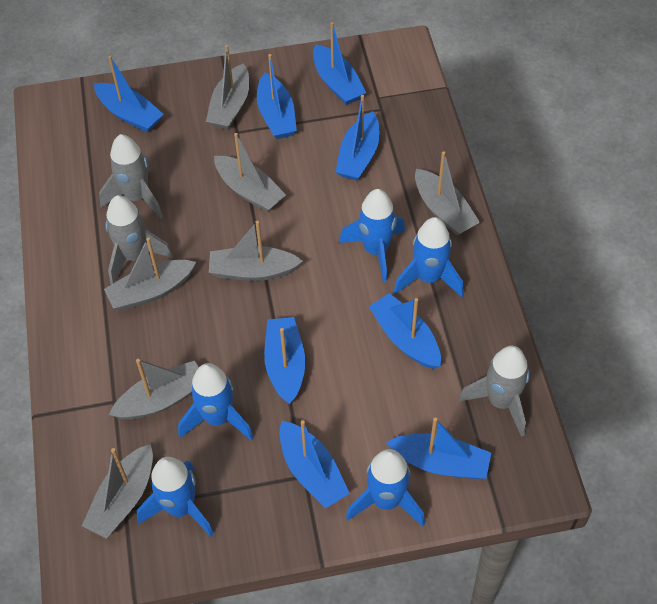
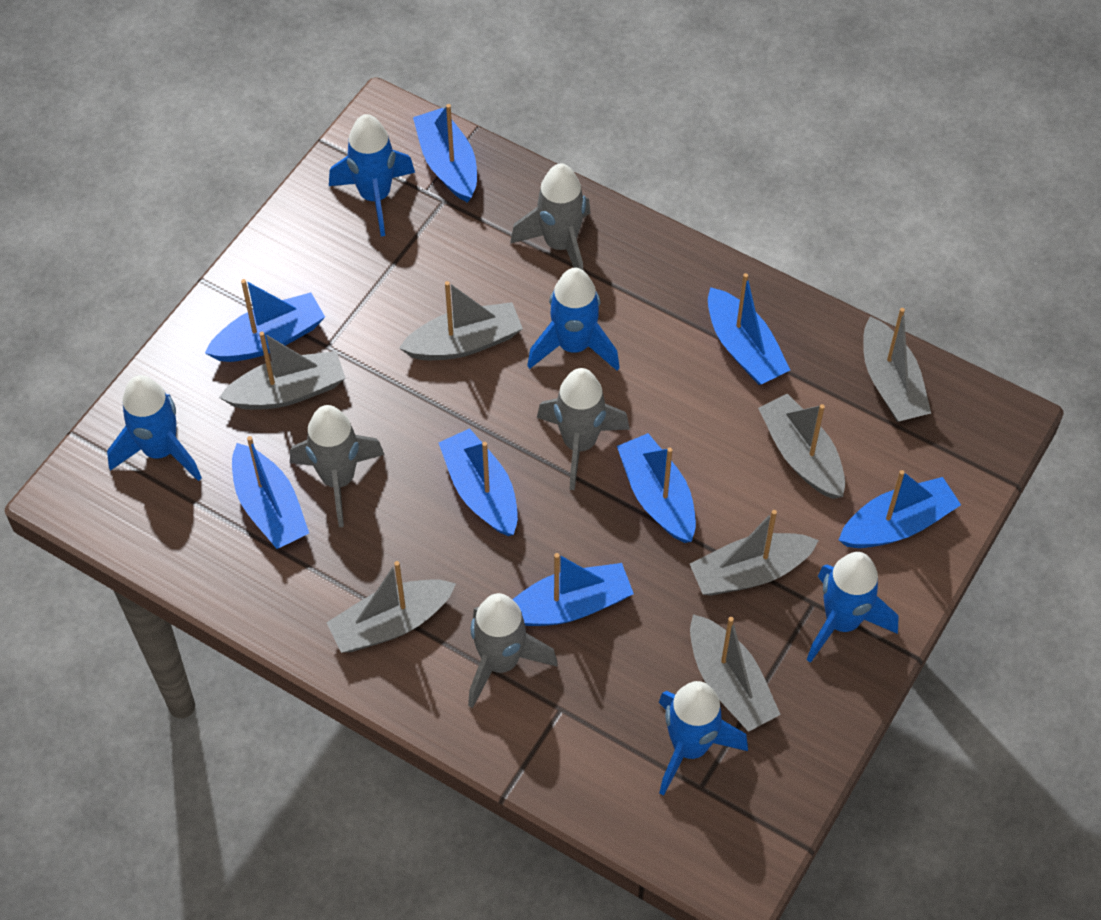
grey rocket: [99,134,163,219] [105,195,173,285] [459,346,530,437] = 3 -> [290,405,385,527] [468,593,558,708] [510,163,590,270] [537,368,630,490] = 4

